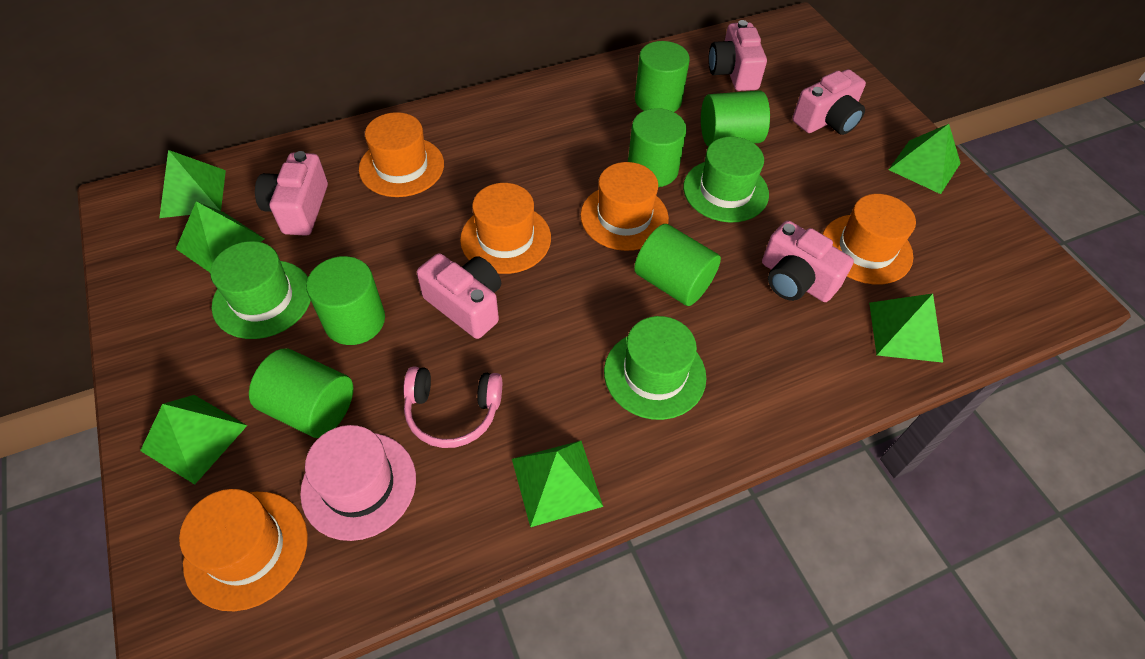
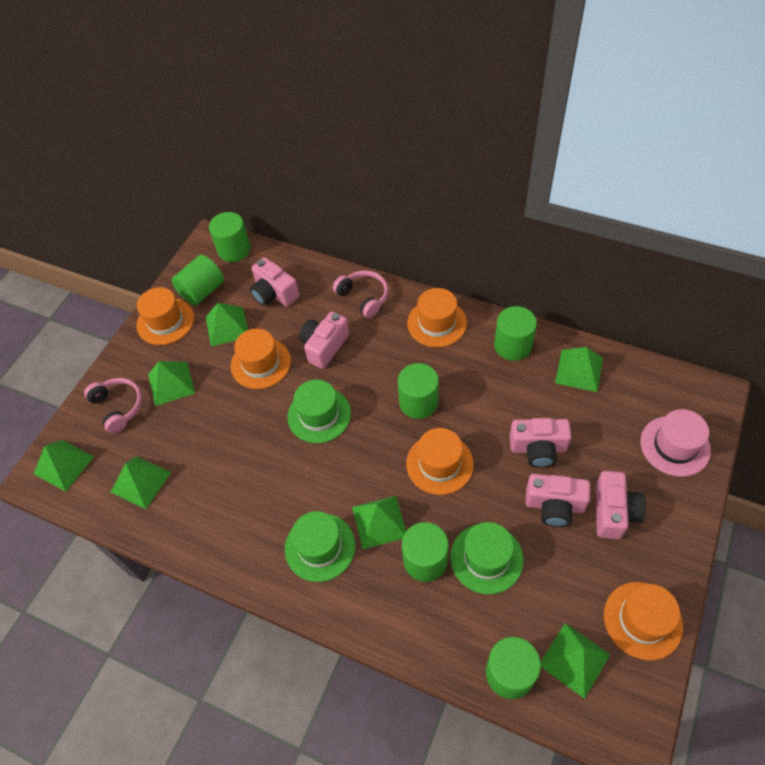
green pyramid: [140,395,247,484] [159,150,226,218] [176,201,264,272] [512,441,603,527] [869,293,943,363] [888,124,961,194] = 6 -> [34,440,94,492] [111,456,171,509] [148,361,195,406] [206,303,248,347] [352,496,406,549] [541,623,611,699] [555,347,603,392] = 7
pink headphones: [403,366,502,448] = 1 -> [84,378,142,433] [333,270,388,318] = 2

